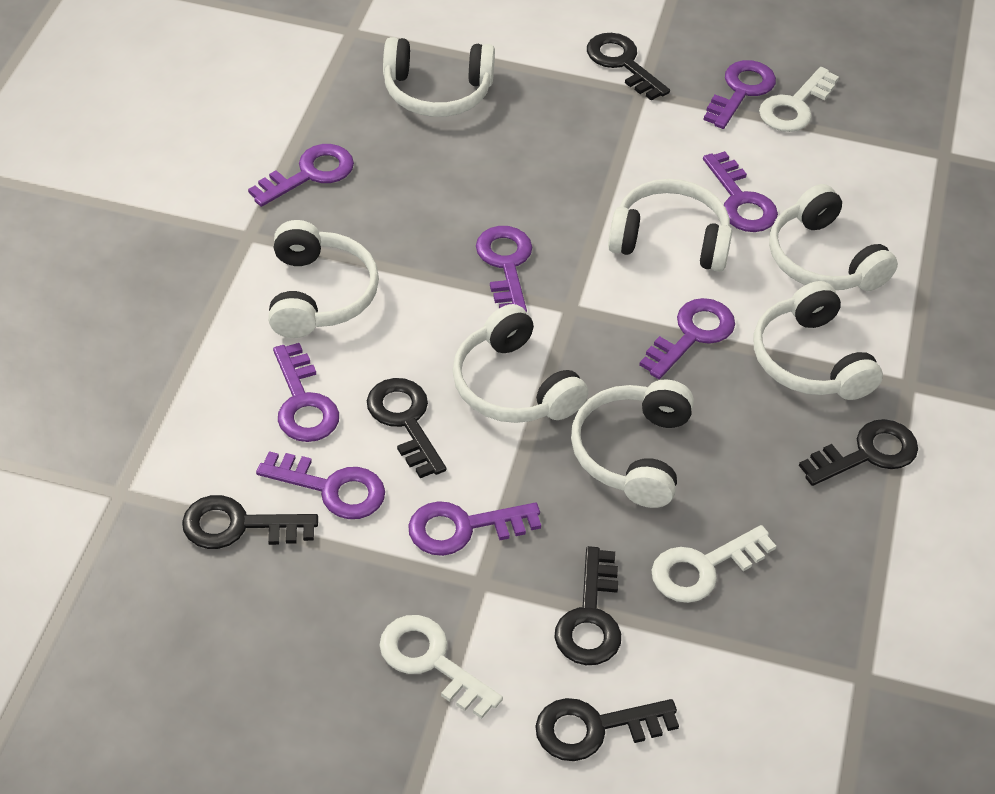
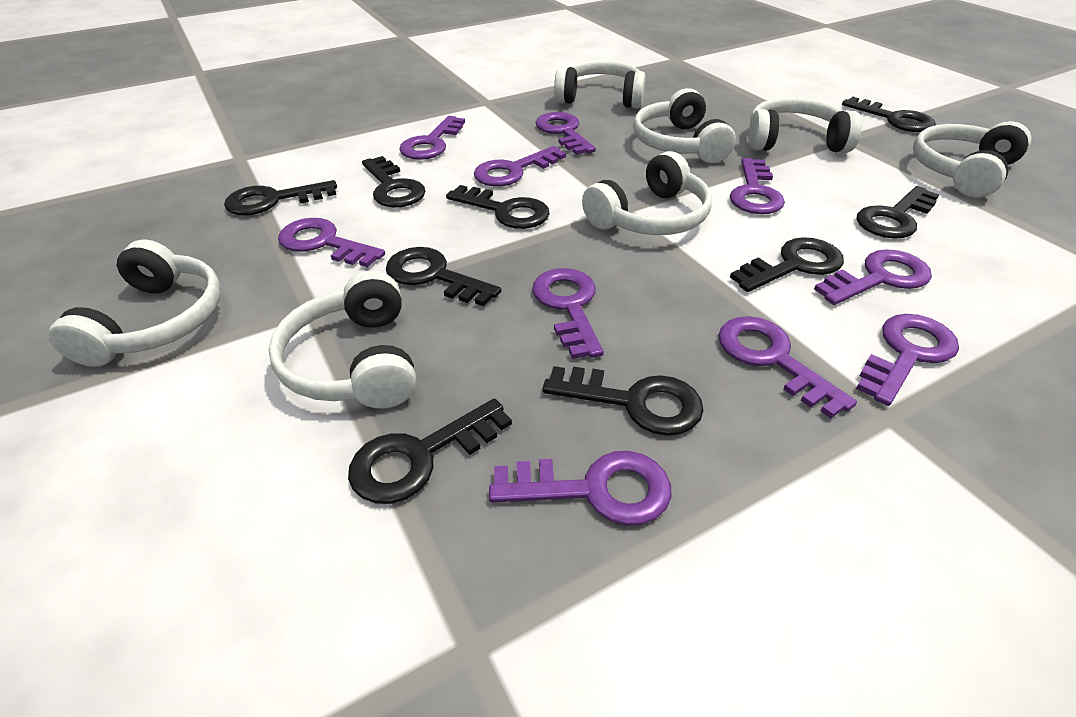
black key: [182,495,318,549] [367,378,446,478] [535,698,679,761] [554,546,621,665] [587,33,670,101] [799,419,918,486] = 6 -> [224,180,337,215] [348,398,512,504] [362,156,425,207] [386,247,501,306] [446,185,550,229] [543,366,704,436] [730,237,844,292] [842,97,936,132] [857,186,939,239] = 9
purple key: [248,144,354,207] [256,451,385,519] [273,343,339,442] [408,501,541,556] [476,226,532,313] [639,298,735,379] [703,151,778,232] [704,60,776,129] = 8 -> [278,218,385,267] [399,116,465,160] [474,146,566,187] [489,451,672,525] [532,268,604,359] [535,112,596,155] [718,316,857,418] [730,158,785,214] [814,249,932,305] [856,314,959,406] = 10
white key: [380,615,503,719] [651,525,776,603] [759,67,839,132] = 3 -> none = 0

